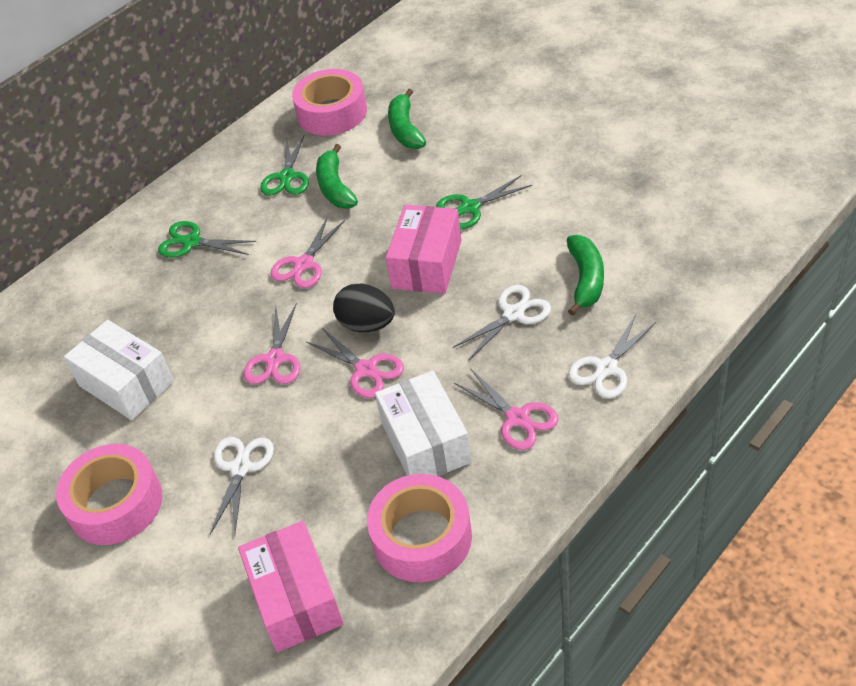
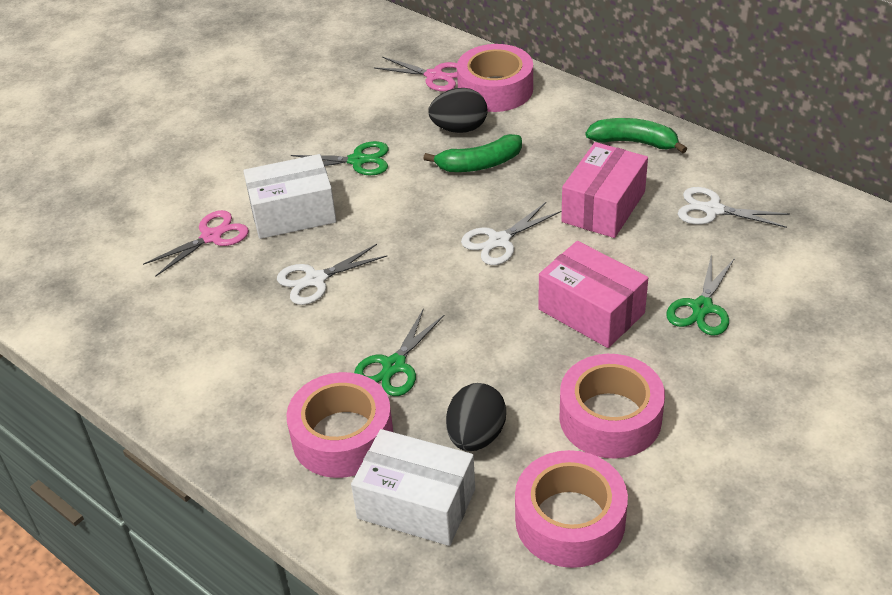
black egg: [333,283,395,332] = 1 -> [428,88,487,133] [446,383,506,451] = 2
green banana: [316,144,358,208] [388,89,426,149] [567,235,604,316] = 3 -> [423,134,522,172] [585,118,687,153] = 2
pink scissors: [244,303,300,384] [270,216,345,288] [306,328,404,398] [454,368,559,450] = 4 -> [143,210,249,277] [374,57,457,91] = 2
pink tape: [56,444,162,545] [292,69,367,135] [367,474,472,582] = 3 -> [286,372,393,478] [457,44,533,112] [515,450,628,568] [559,354,665,459] = 4

